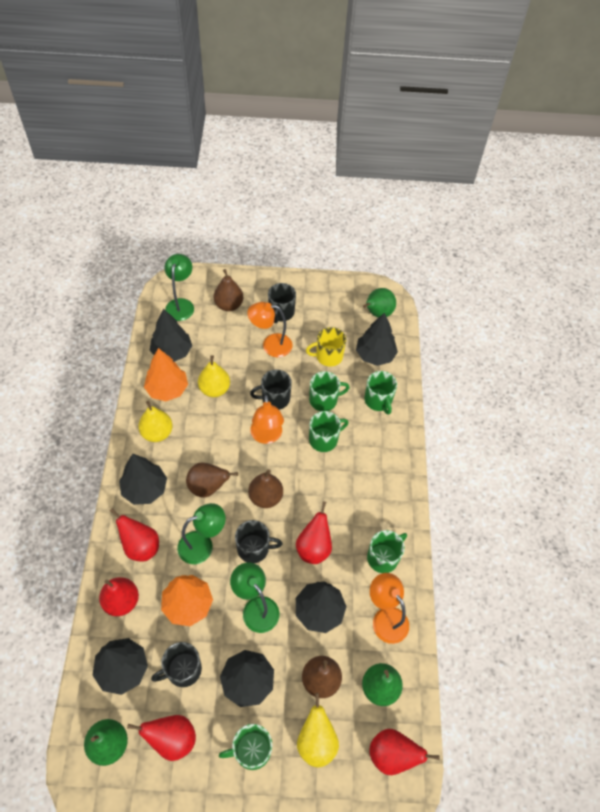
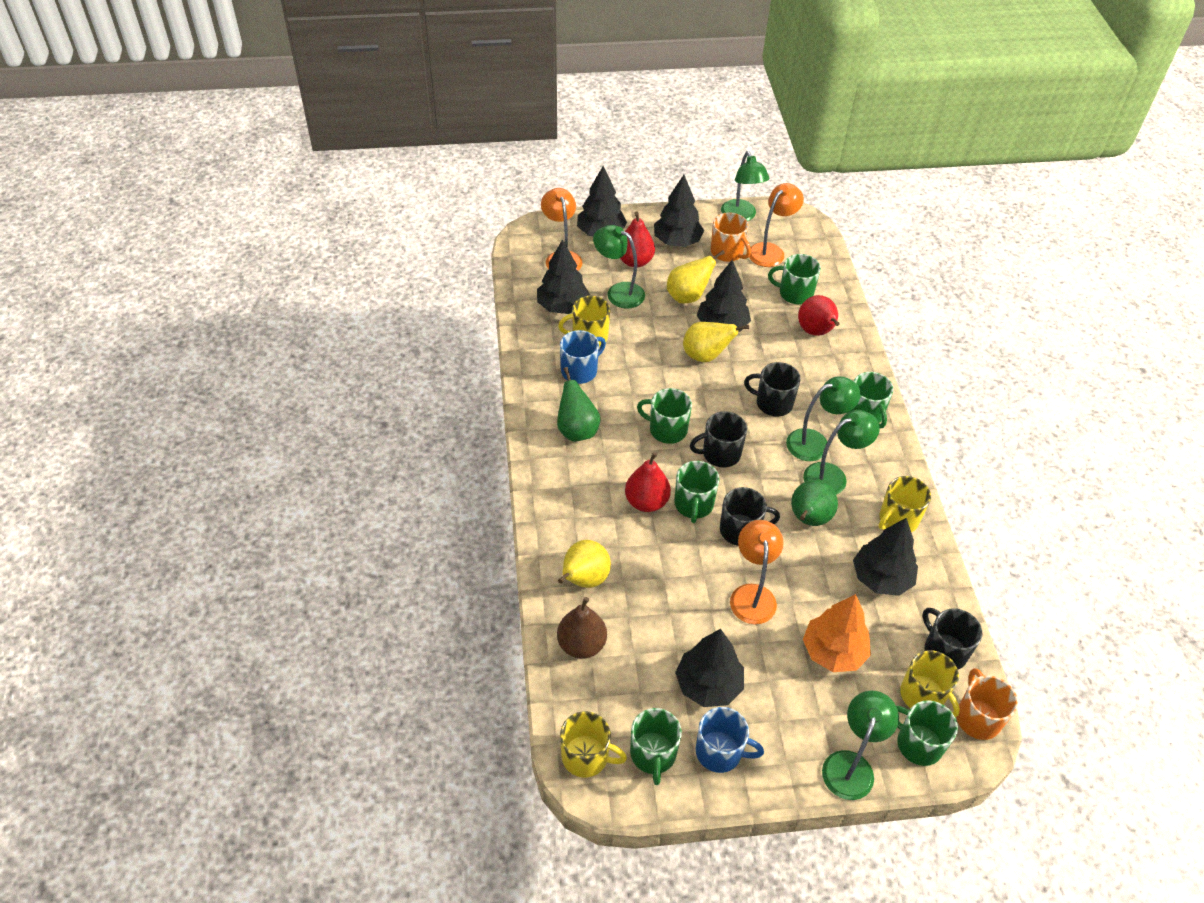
blue mug: none = 0 -> [560,330,606,384] [696,707,764,773] = 2
brown pear: [186,463,238,498] [214,269,244,311] [248,469,283,508] [302,656,342,698] = 4 -> [557,597,607,659] = 1
green lamp: [164,254,194,321] [177,503,225,564] [230,562,279,633] = 3 -> [593,225,645,309] [721,151,769,221] [786,376,861,461] [803,410,880,495] [822,690,899,800] = 5
green mug: [219,724,272,770] [309,371,350,411] [309,411,348,452] [364,371,397,415] [367,530,407,573] = 5 -> [630,708,682,785] [637,388,692,444] [674,461,719,523] [768,254,821,304] [847,372,894,429] [896,700,958,766] = 6
green pear: [84,719,128,766] [362,663,403,706] [363,288,396,318] = 3 -> [557,367,601,442] [791,480,838,526] = 2
orange mug: none = 0 -> [711,212,751,262] [957,668,1018,740] = 2
orange tree: [144,348,188,401] [161,575,213,626] = 2 -> [803,594,871,672] = 1
red pear: [99,577,139,616] [110,508,159,562] [127,715,196,761] [296,501,332,564] [369,729,440,775] = 5 -> [620,211,655,267] [625,452,671,512] [798,295,840,336] = 3
yellow mug: [306,327,346,367] = 1 -> [558,296,610,346] [560,711,627,777] [879,476,931,532] [900,650,960,717] = 4

